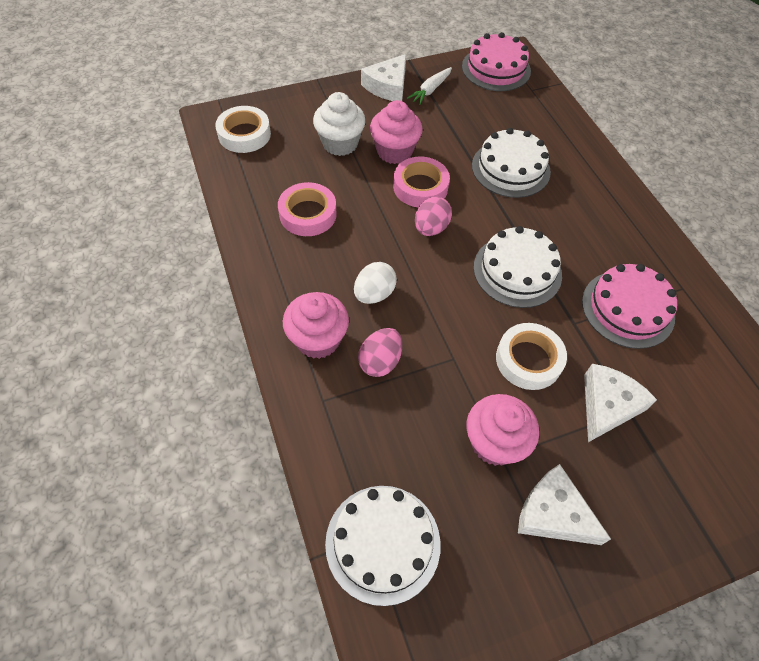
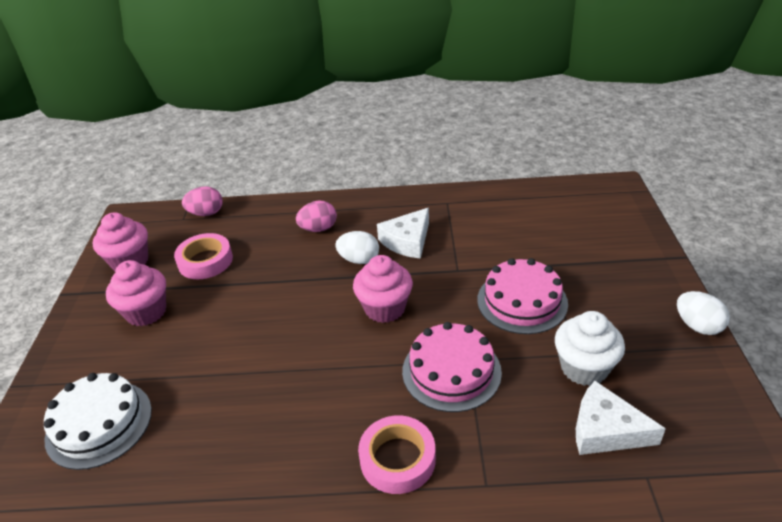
white cake: [325,486,441,606] [472,128,551,198] [473,226,562,308] = 3 -> [44,373,152,470] = 1
white carrot: [407,67,452,105] = 1 -> none = 0
white cheese: [361,54,406,101] [518,464,611,545] [584,364,657,442] = 3 -> [377,208,429,259] [576,381,666,455] = 2
white egg: [354,262,397,304] = 1 -> [335,231,379,264] [677,291,730,335] = 2
white tape: [215,106,271,153] [496,323,567,390] = 2 -> none = 0

